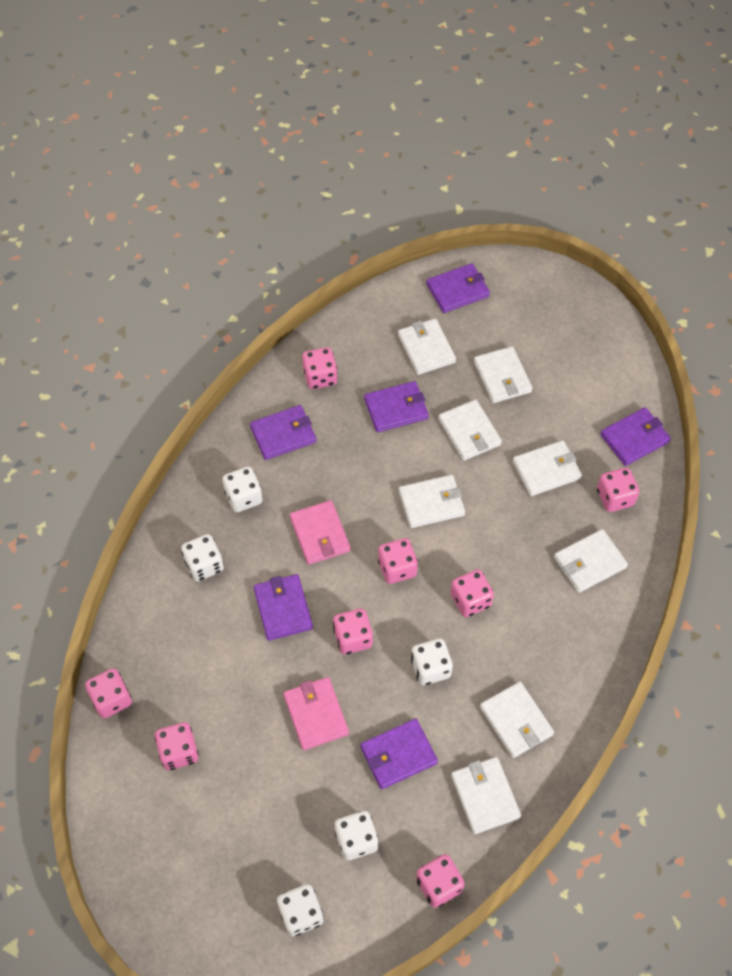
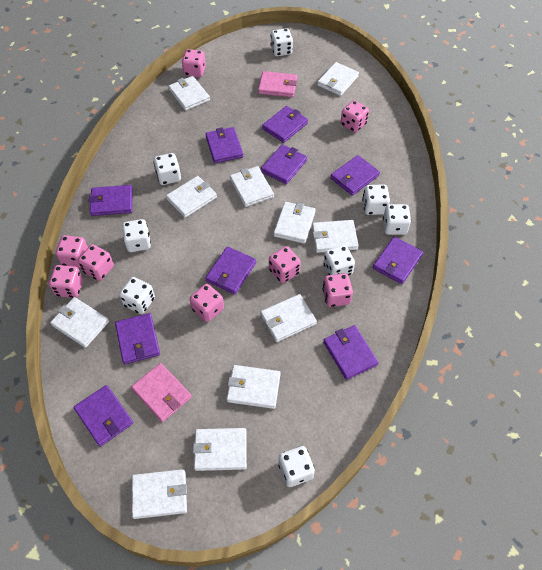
purple wallet: [250,405,316,460] [254,574,313,641] [360,719,438,789] [364,381,429,432] [426,263,490,313] [600,407,671,466] = 6 -> [74,385,133,447] [89,185,133,216] [115,313,160,364] [205,127,243,163] [205,246,256,295] [261,144,307,184] [262,106,308,143] [323,325,379,380] [330,155,380,196] [373,236,423,284] = 10
white dice: [181,534,224,582] [222,467,263,512] [277,884,324,936] [335,811,378,860] [411,639,453,685] = 5 -> [119,277,155,314] [122,219,151,252] [153,153,181,185] [271,28,293,56] [278,446,315,487] [324,245,355,276] [362,184,390,215] [383,204,411,235] = 8
white wallet: [398,319,456,375] [399,475,465,528] [438,400,502,461] [451,757,521,834] [474,346,533,403] [480,682,554,758] [513,440,582,496] [554,529,628,593] = 8 -> [50,297,109,348] [132,469,187,519] [166,176,217,218] [168,76,210,111] [193,428,247,471] [227,365,281,409] [230,166,274,207] [260,294,317,342] [274,202,316,244] [312,220,359,253] [317,62,359,96] = 11

